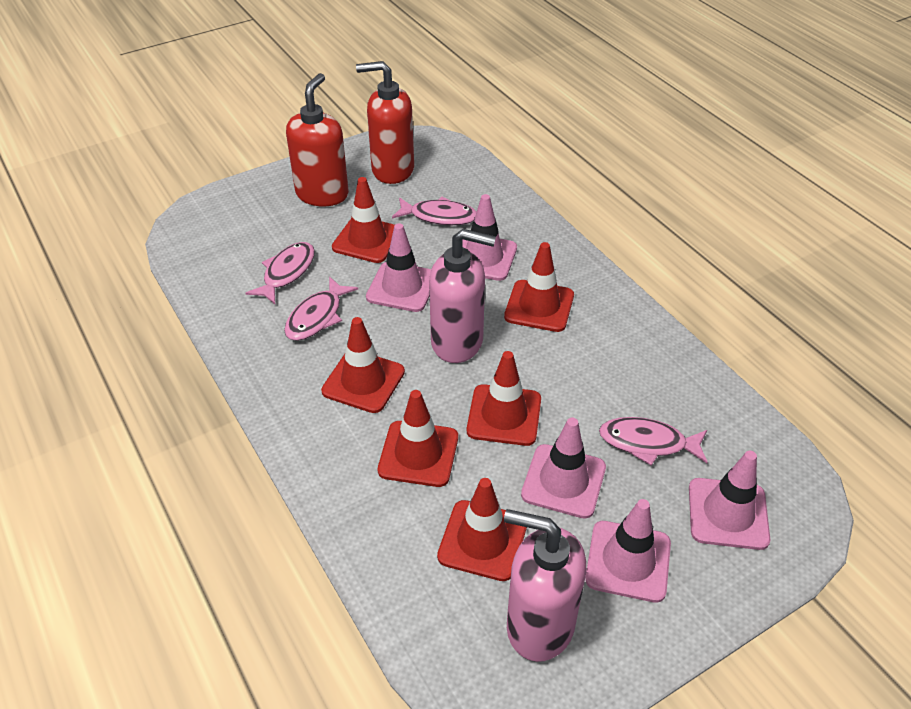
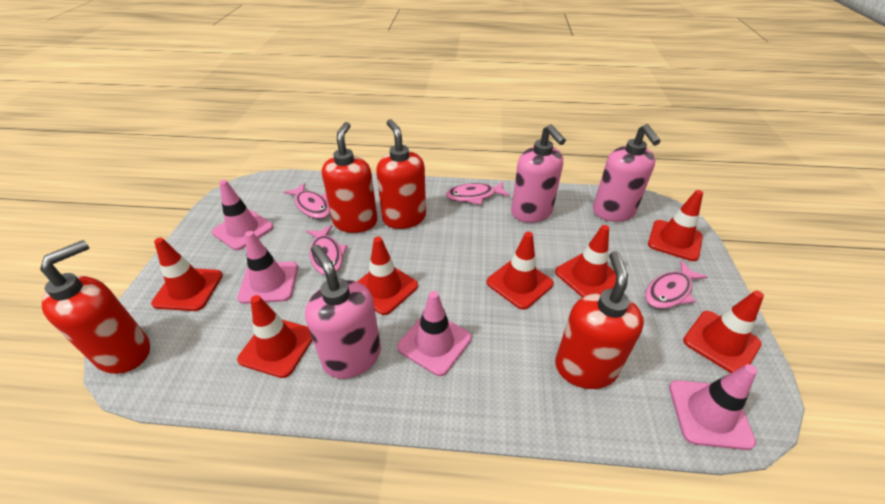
pink soap dispenser: [429,229,496,363] [504,509,586,662] = 2 -> [305,244,381,379] [511,124,566,223] [593,124,661,222] = 3
pink traffic cone: [366,223,431,312] [462,194,517,281] [521,417,606,519] [585,499,671,603] [689,451,770,550] = 5 -> [212,180,274,250] [237,231,298,304] [397,291,471,376] [669,364,757,450] = 4
red soap dispenser: [286,73,349,206] [356,61,414,184] = 2 -> [40,240,150,374] [322,122,377,233] [376,119,426,229] [555,251,644,389] = 4
red traffic cone: [321,317,405,413] [332,177,394,263] [378,390,458,487] [437,478,527,581] [467,351,541,446] [504,242,574,332] = 6 -> [151,238,223,311] [237,295,312,378] [357,237,418,315] [487,232,554,310] [555,225,616,298] [648,190,703,261] [683,291,764,373] = 7

